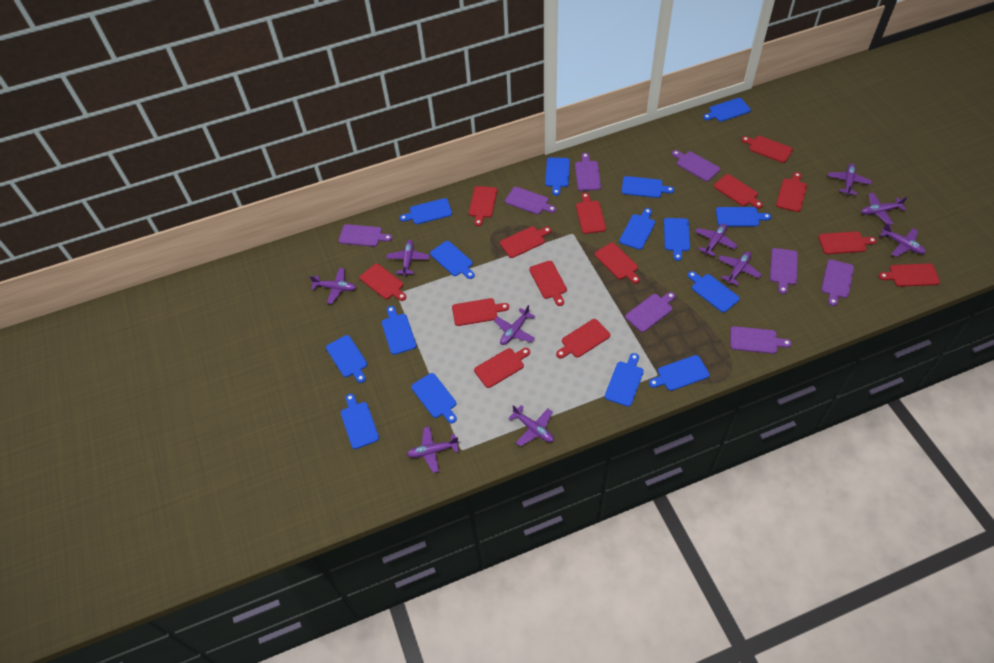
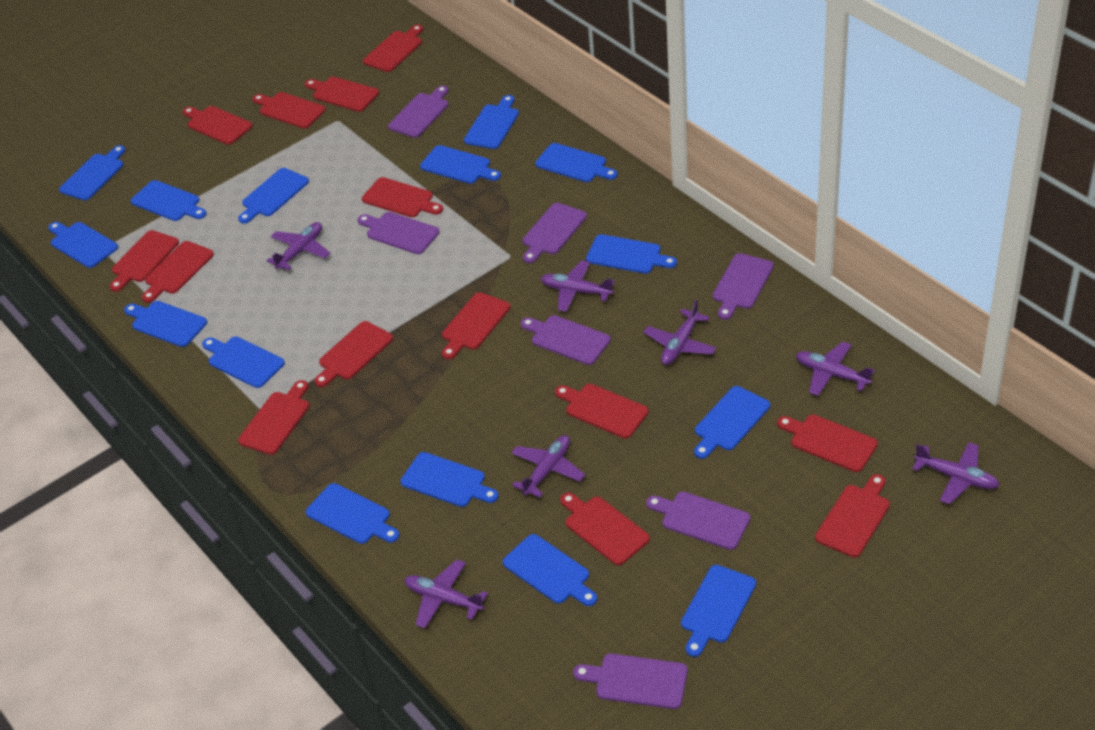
purple cutting board: [339,224,392,247] [505,187,556,215] [575,153,601,191] [625,292,675,332] [672,150,720,181] [730,326,792,354] [770,248,798,294] [821,259,854,306] = 8 -> [357,212,440,254] [388,85,449,138] [521,315,611,365] [522,203,587,263] [573,653,688,709] [646,492,751,550] [713,253,774,320] = 7
purple plane: [310,268,356,304] [386,240,430,276] [407,427,459,473] [494,305,535,345] [508,405,554,447] [695,224,738,257] [718,251,762,286] [828,163,872,195] [861,193,907,225] [880,223,926,257] = 10 -> [267,222,331,270] [404,560,488,628] [511,435,585,498] [540,260,615,312] [643,300,717,365] [796,342,875,396] [912,442,1000,504] = 7

